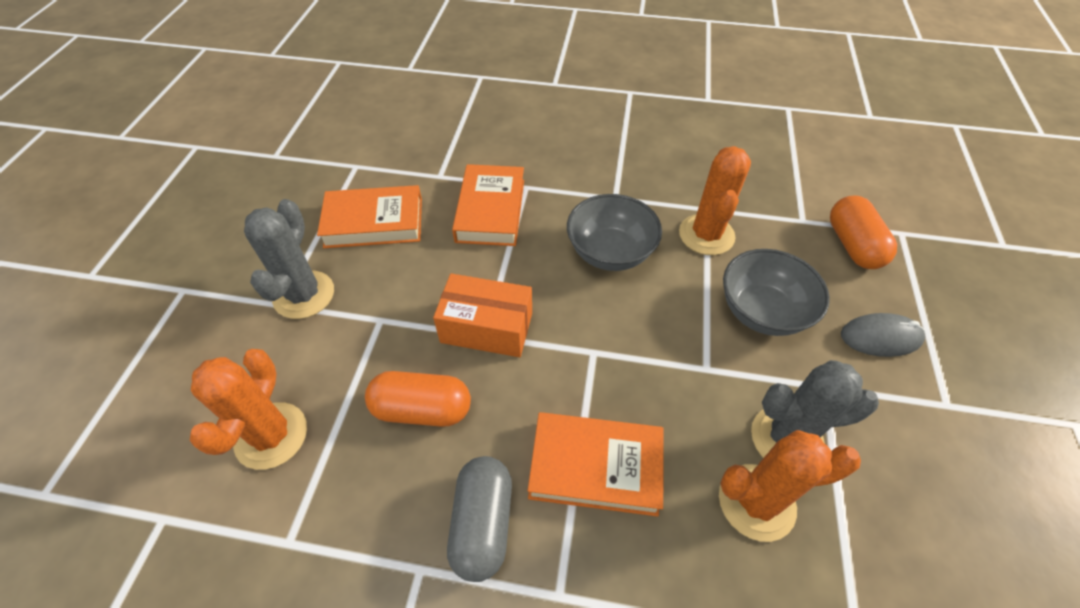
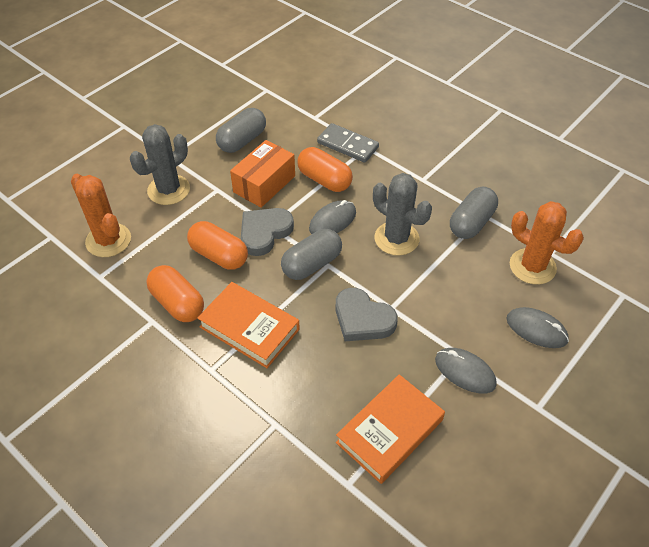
grey bowl: [567,194,662,271] [723,249,830,336] = 2 -> none = 0
grey capsule: [447,456,512,582] = 1 -> [216,108,266,153] [281,229,342,280] [450,187,498,239] = 3
grey domino: none = 0 -> [317,123,379,163] = 1
grey heart: none = 0 -> [241,208,294,256] [335,288,398,341] = 2
grey mouse: [841,313,925,357] = 1 -> [309,200,356,234] [435,348,497,394] [506,307,569,348] = 3
orange book: [317,185,422,248] [452,164,524,246] [527,412,664,517] = 3 -> [197,282,300,368] [336,374,445,484] = 2
orange cactus: [190,349,307,470] [679,146,751,255] [719,430,861,542] = 3 -> [71,174,131,257] [510,201,584,285] = 2
orange capsule: [365,371,471,427] [830,196,897,269] = 2 -> [146,265,204,322] [187,221,248,270] [297,147,353,192] = 3

